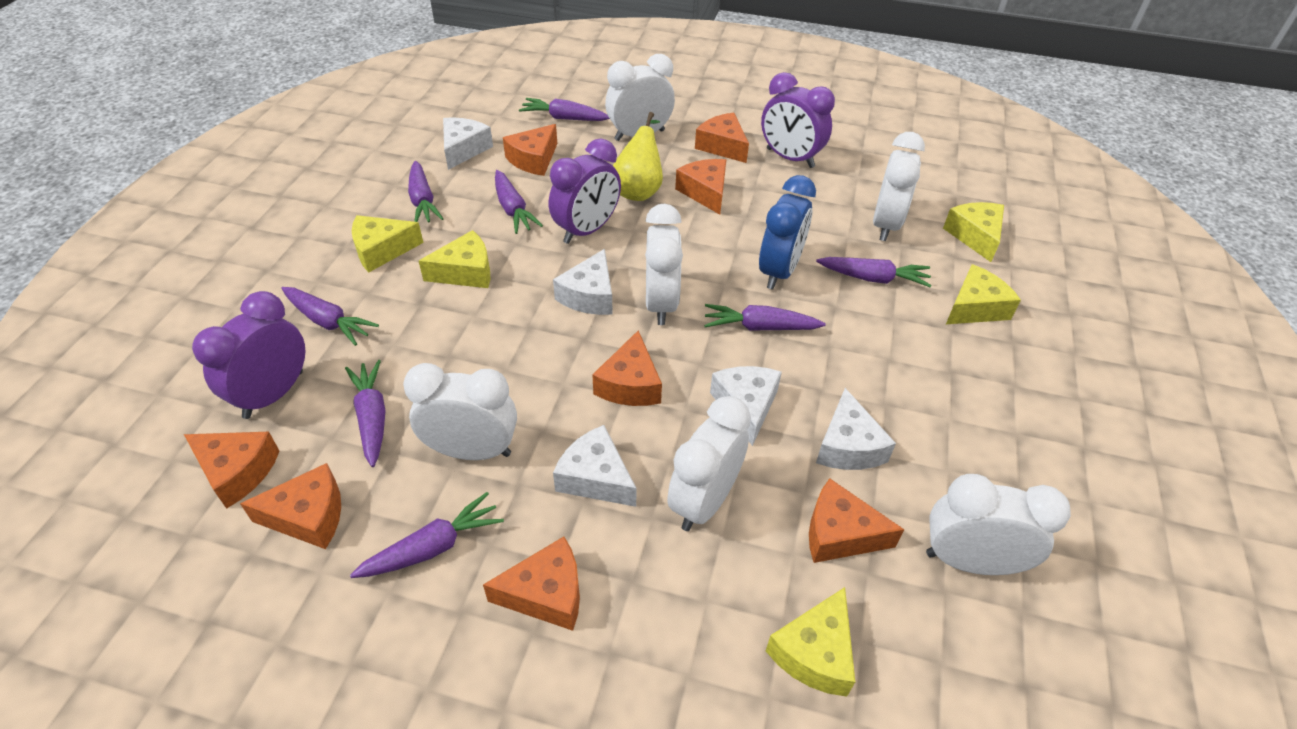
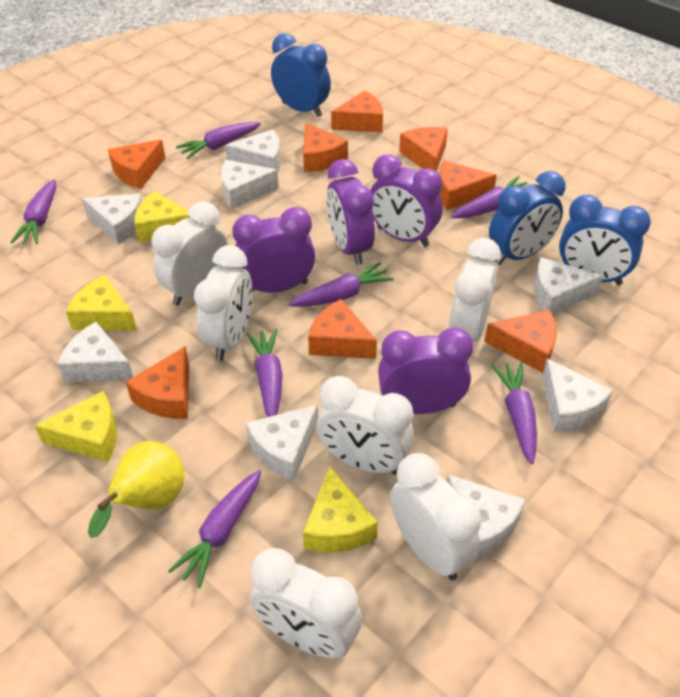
blue clock: [759,175,816,290] = 1 -> [271,33,331,117] [489,171,565,265] [559,195,651,285] = 3
purple carrot: [282,287,379,346] [345,360,386,467] [350,492,504,578] [408,161,443,223] [495,170,543,234] [519,98,610,121] [704,304,826,331] [816,257,932,288] = 8 -> [11,179,56,244] [168,470,261,588] [176,122,261,159] [247,329,283,417] [289,262,394,307] [451,176,528,218] [491,362,537,464] = 7
purple clock: [192,291,305,419] [549,138,621,244] [761,72,835,168] = 3 -> [233,207,315,293] [326,159,375,265] [370,154,443,247] [378,328,473,414] = 4
white cheese: [443,117,493,170] [553,249,613,315] [553,425,637,507] [710,366,782,446] [816,388,896,470] = 5 -> [58,322,133,382] [82,194,142,245] [221,160,279,209] [225,129,281,171] [246,404,318,481] [446,474,526,558] [534,257,603,314] [542,359,613,433] = 8
yellow cheese: [352,215,423,272] [419,230,490,288] [766,587,855,697] [943,202,1004,262] [946,264,1021,324] = 5 -> [34,391,117,462] [66,275,137,331] [134,191,191,242] [303,466,378,553] = 4

